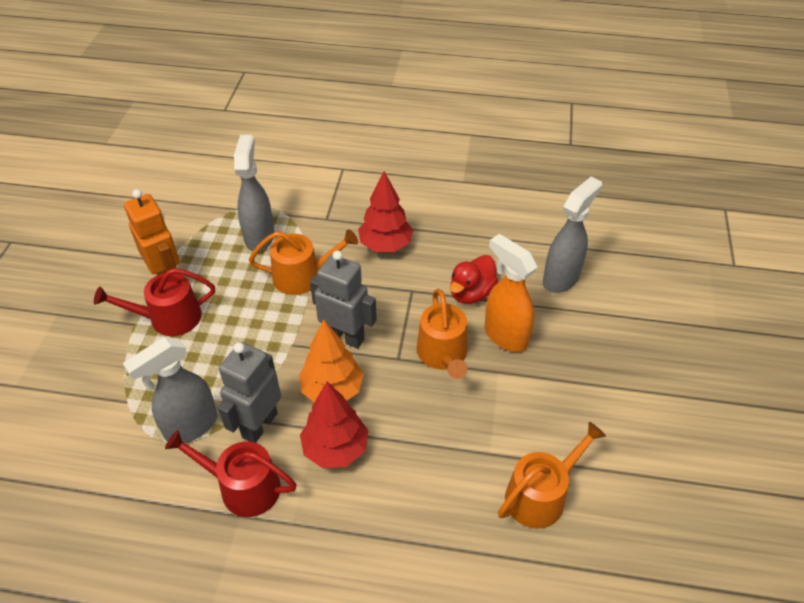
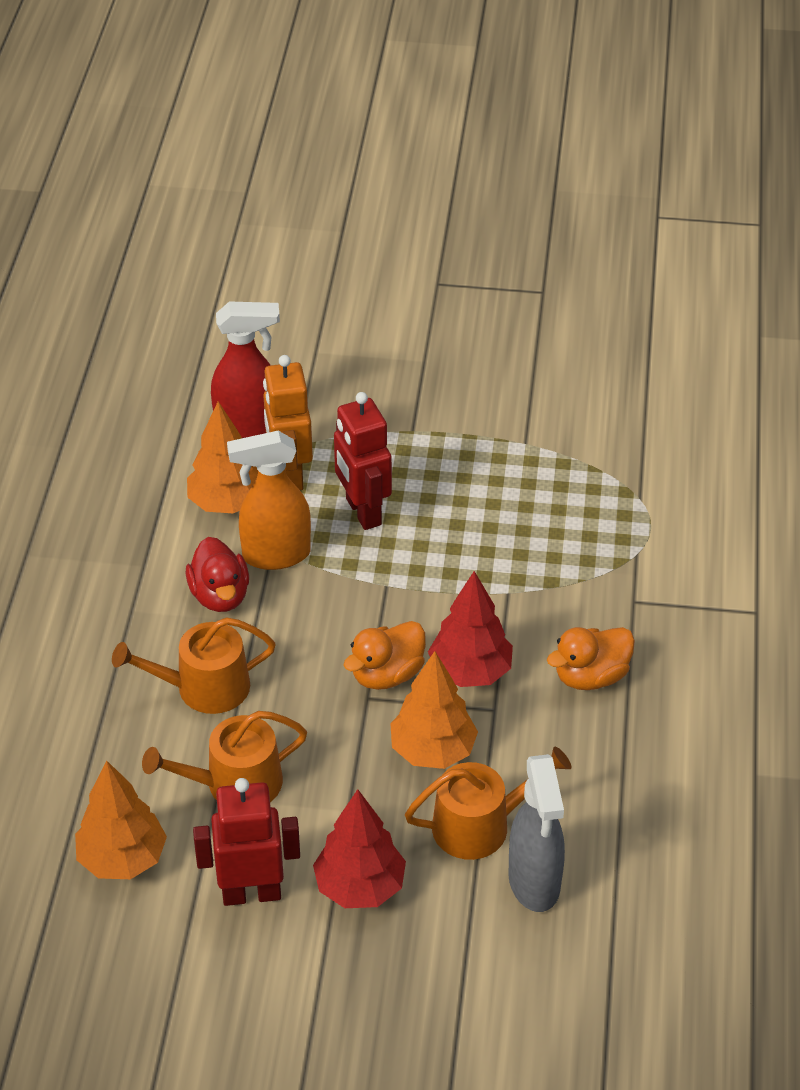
grey robot: [218,342,281,443] [310,251,377,349] = 2 -> none = 0
grey spray bottle: [123,337,217,443] [234,135,274,252] [543,177,602,293] = 3 -> [508,754,565,912] = 1
orange duck: none = 0 -> [344,621,426,690] [547,627,635,690] = 2
orange tree: [299,320,364,402] = 1 -> [75,761,167,879] [187,401,258,514] [390,651,478,769] = 3
red robot: none = 0 -> [193,778,300,906] [334,392,392,530] = 2
red spray bottle: none = 0 -> [211,301,280,438] = 1
red watering can: [94,268,215,336] [165,430,297,517] = 2 -> none = 0

